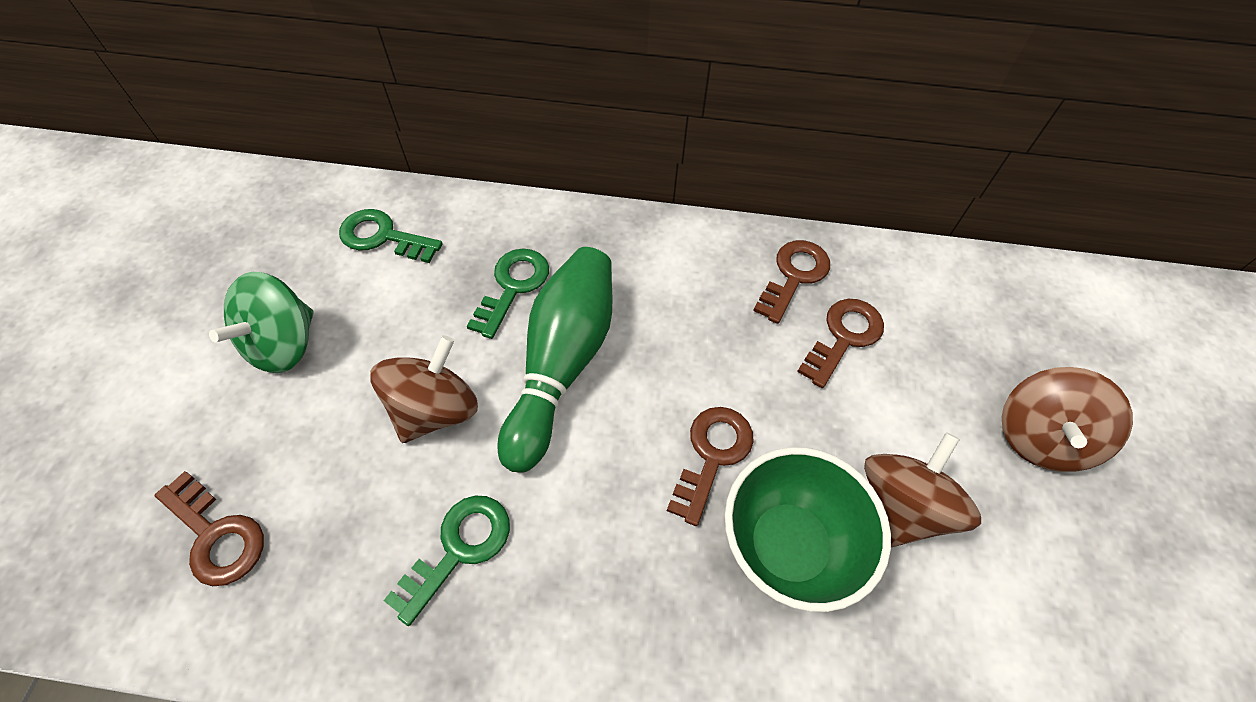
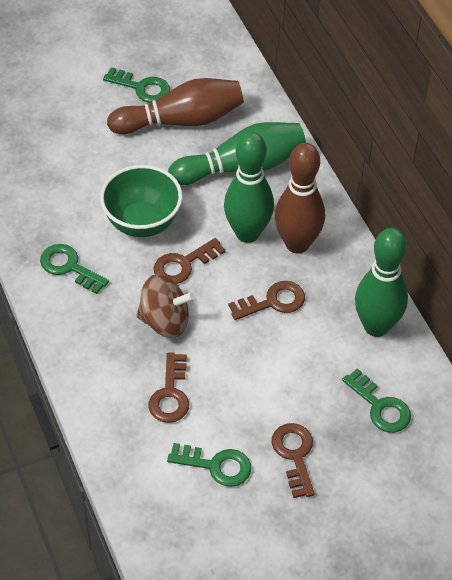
brown bowling pin: none = 0 -> [107,78,244,134] [275,143,325,253] = 2
brown spinning top: [370,335,478,443] [864,432,981,547] [1002,367,1133,472] = 3 -> [136,274,195,338] = 1
green bowling pin: [497,247,612,473] = 1 -> [168,122,306,185] [224,132,274,243] [355,228,408,337] = 3
green key: [339,209,443,263] [383,495,510,626] [467,249,549,339] = 3 -> [40,244,109,294] [103,67,170,103] [167,443,251,487] [342,368,411,433] = 4
green spinning top: [209,272,314,373] = 1 -> none = 0

